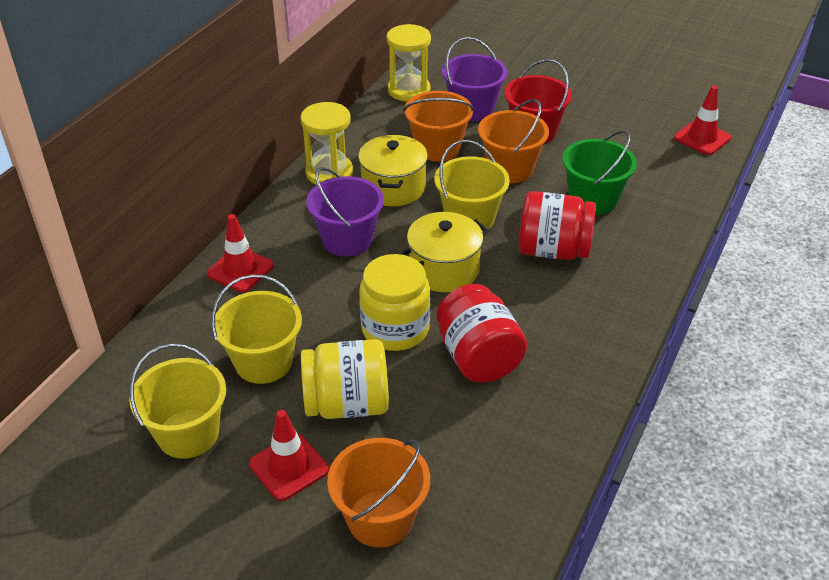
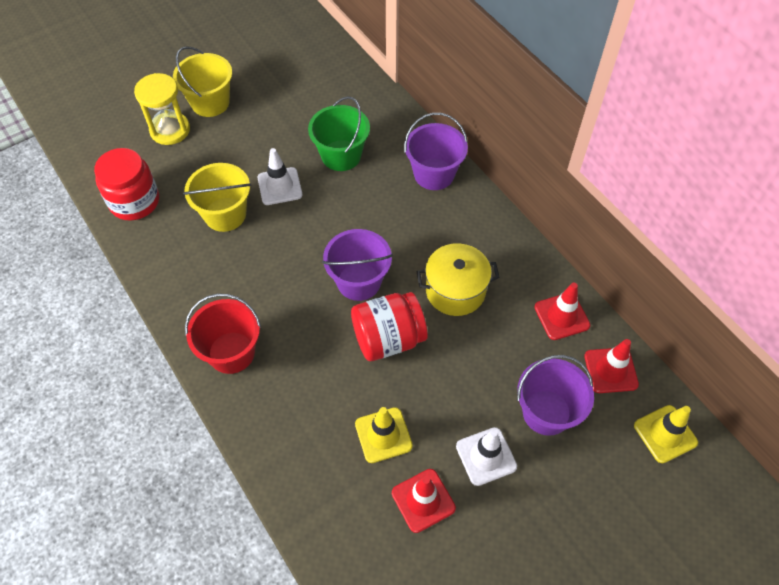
orange bucket: [327,438,430,548] [403,91,474,162] [478,99,549,183] = 3 -> none = 0
purple bucket: [307,167,384,257] [442,37,507,121] = 2 -> [322,229,393,301] [404,113,468,190] [517,355,594,436] = 3
white traffic cone: none = 0 -> [257,148,302,205] [456,427,517,486] = 2
yellow bucket: [129,344,226,459] [212,274,302,384] [434,140,510,232] = 3 -> [173,46,232,117] [183,163,251,232] = 2
yellow hourglass: [300,102,353,185] [387,24,431,101] = 2 -> [134,73,190,145] = 1
yellow jar: [301,339,389,419] [359,254,430,351] = 2 -> none = 0
yellow pot: [358,135,428,206] [400,212,489,292] = 2 -> [416,243,500,316] = 1
yellow traffic cone: none = 0 -> [355,407,413,463] [634,405,698,463] = 2

